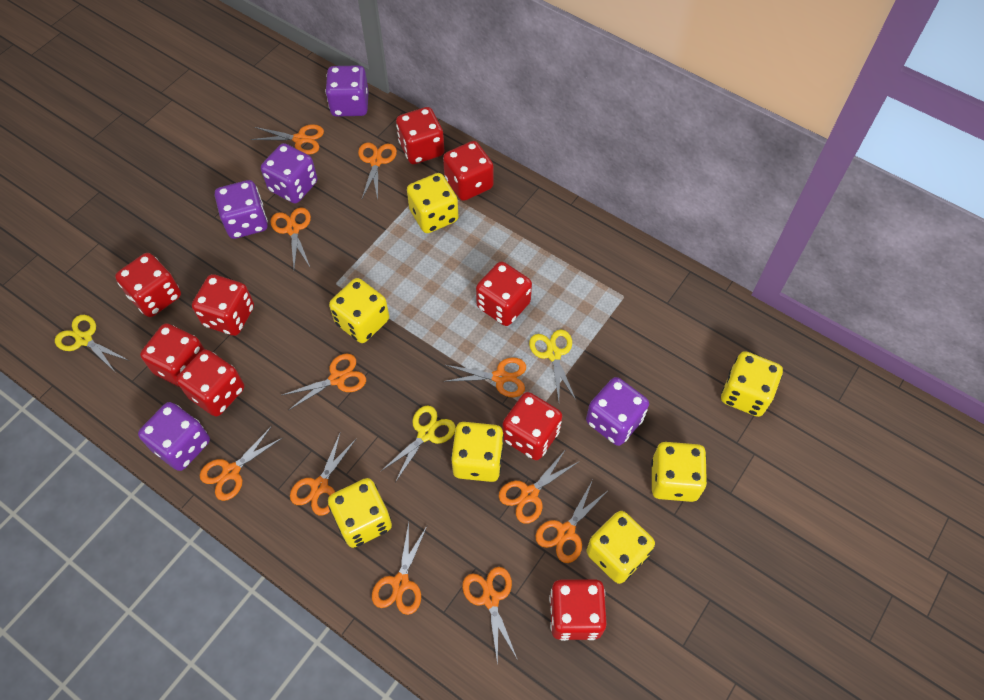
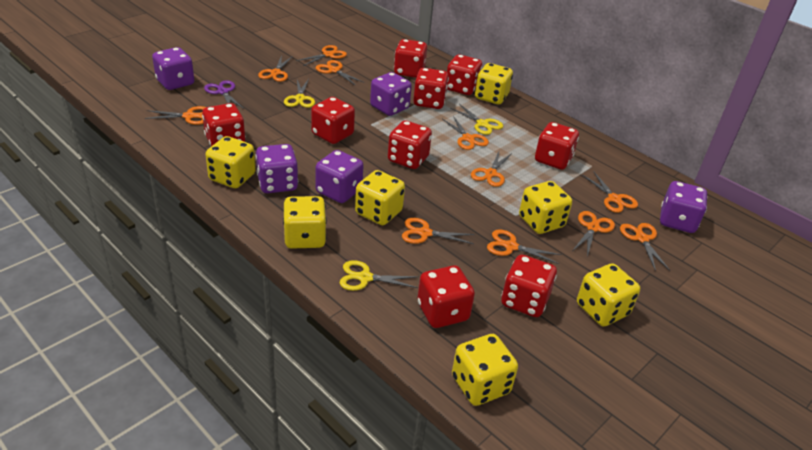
purple scissors: none = 0 -> [204,80,244,109] = 1

